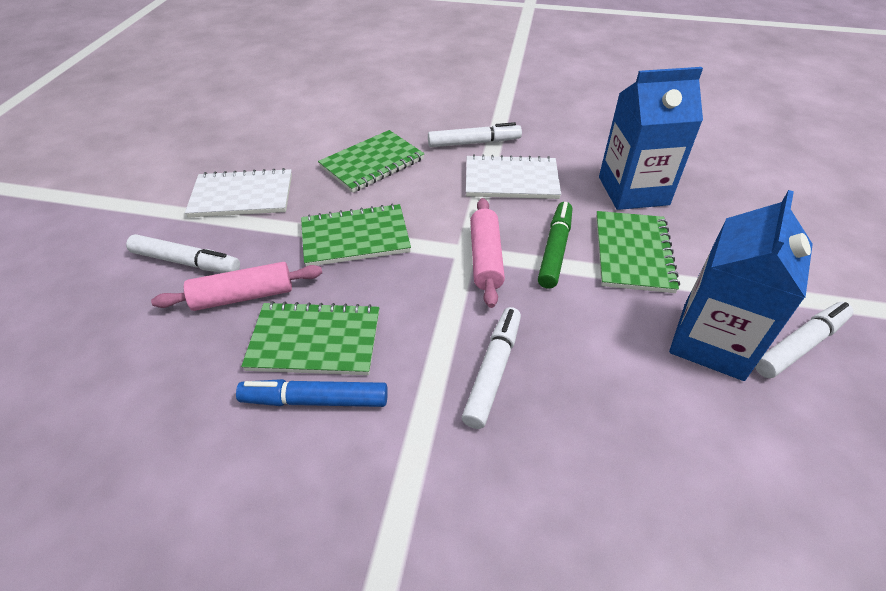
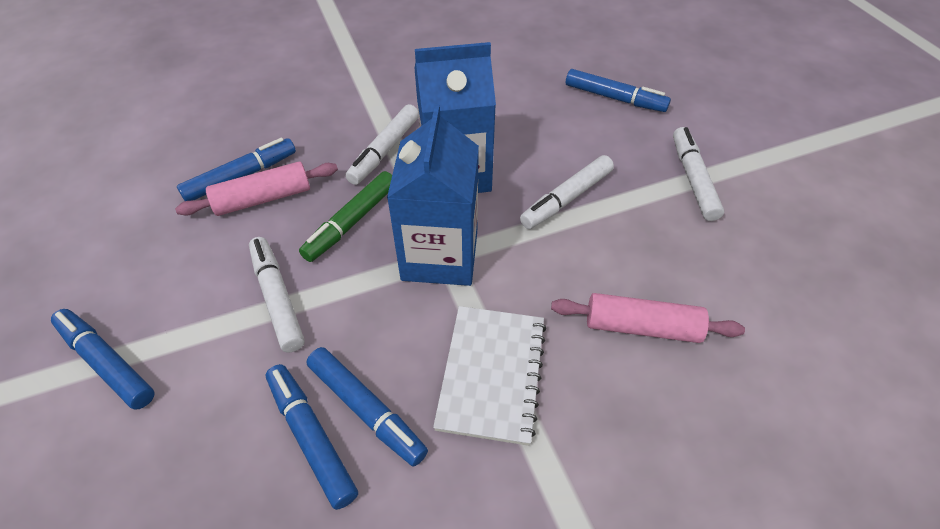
blue marker: [236,379,388,407] = 1 -> [51,309,155,410] [177,138,296,201] [266,364,358,510] [306,347,428,467] [566,69,671,112] = 5
green notebook: [241,301,379,375] [301,204,411,266] [318,130,424,193] [596,211,680,293] = 4 -> none = 0
white notebook: [185,168,292,218] [466,154,561,199] = 2 -> [433,306,546,446] = 1

